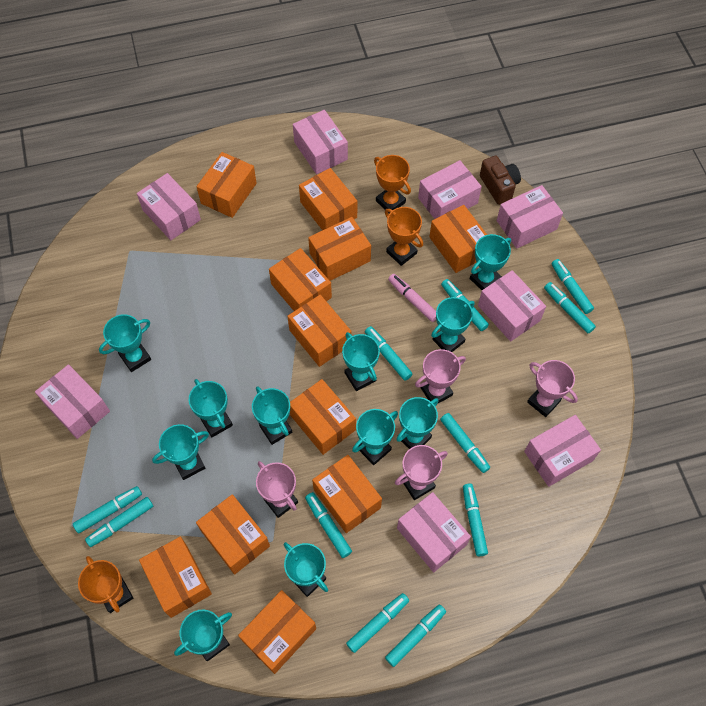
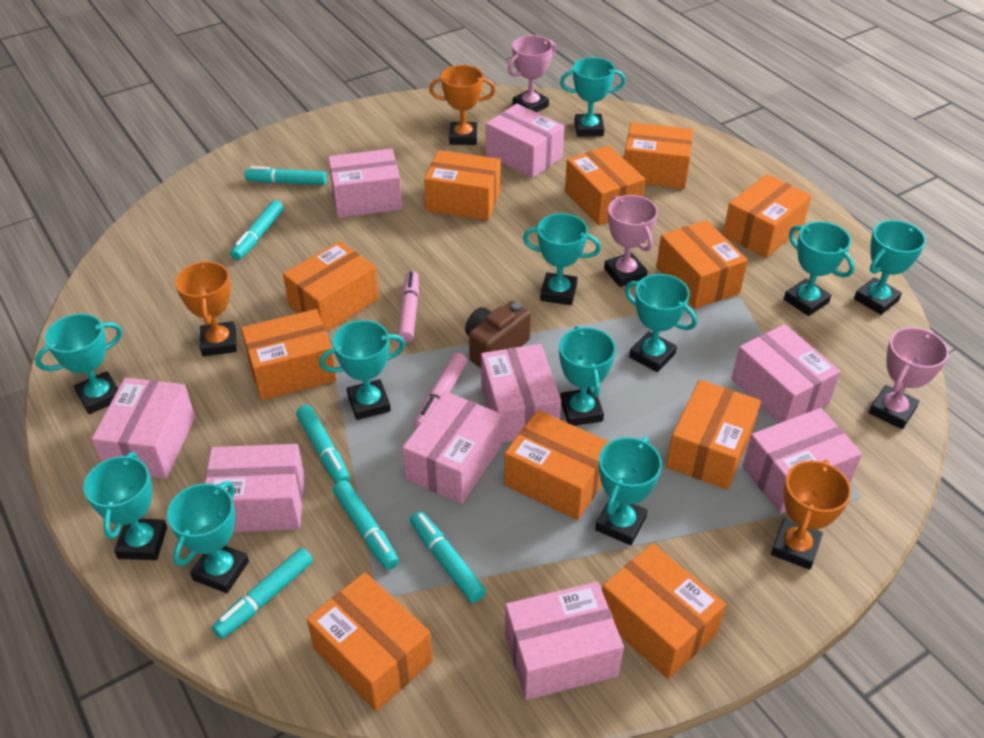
pink box: [35,364,110,439] [137,173,201,240] [293,110,348,174] [397,492,471,572] [418,160,482,219] [478,270,546,342] [497,185,563,249] [524,415,601,487] = 8 -> [91,378,195,479] [205,444,305,532] [328,148,402,218] [402,391,502,504] [481,344,561,443] [486,104,564,178] [505,582,624,700] [732,324,841,423] [743,408,862,514] = 9
pink marker: [388,274,436,322] = 1 -> [398,271,419,343] [414,353,467,429] = 2
pink trophy: [256,461,298,518] [395,445,448,500] [415,349,466,404] [527,360,578,417] = 4 -> [508,35,556,112] [604,195,658,287] [869,327,949,429] = 3
turquoise marker: [73,486,142,534] [85,497,153,547] [305,492,352,558] [346,593,409,653] [365,326,412,381] [385,604,446,667] [440,413,490,473] [441,279,489,331] [463,484,488,556] [544,282,596,334] [551,259,594,314] = 11 -> [212,548,313,639] [230,200,283,260] [245,166,327,185] [296,405,350,484] [333,481,399,570] [410,511,486,603] = 6

